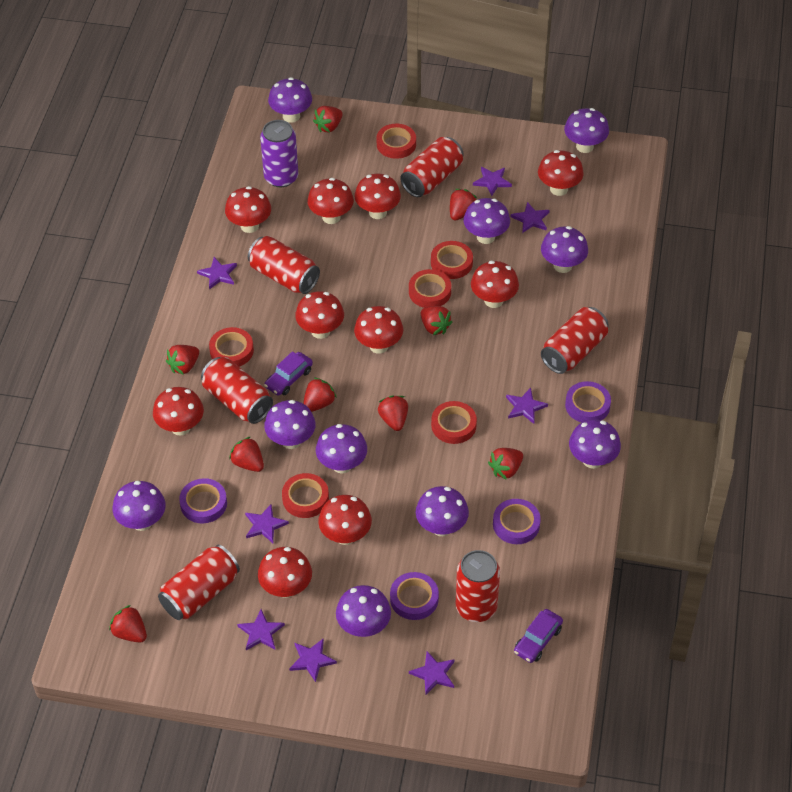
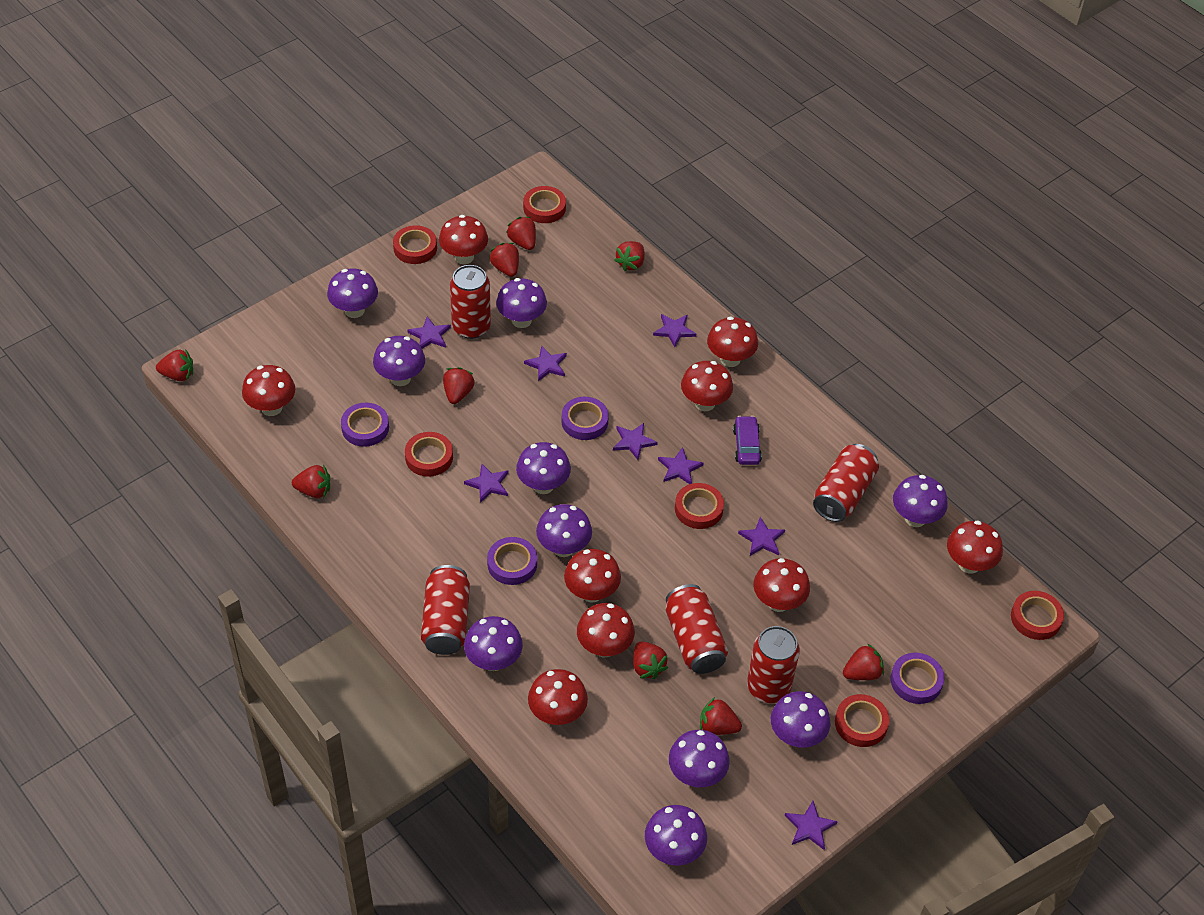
purple can: [260,120,298,187] = 1 -> none = 0
purple car: [264,351,313,396] [514,609,563,663] = 2 -> [733,416,762,465] = 1
red can: [158,544,240,620] [201,357,273,424] [248,236,320,294] [400,137,464,197] [456,550,500,622] [541,307,609,374] = 6 -> [421,565,470,655] [450,265,491,339] [665,584,728,674] [747,626,800,703] [813,444,879,522] = 5
red mushroom: [153,387,204,436] [225,186,271,233] [258,547,312,598] [295,291,344,339] [307,178,354,224] [318,495,372,545] [354,306,403,354] [355,174,401,219] [471,261,519,308] [538,150,584,196] = 10 -> [242,365,295,416] [439,215,488,264] [528,669,588,725] [564,549,621,603] [577,603,635,657] [681,361,733,411] [707,317,758,367] [753,558,810,612] [947,521,1003,574] = 9

